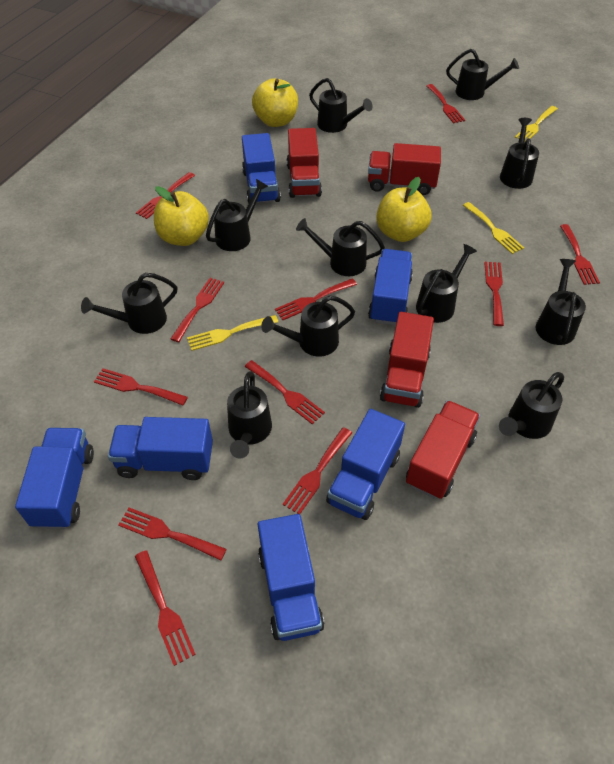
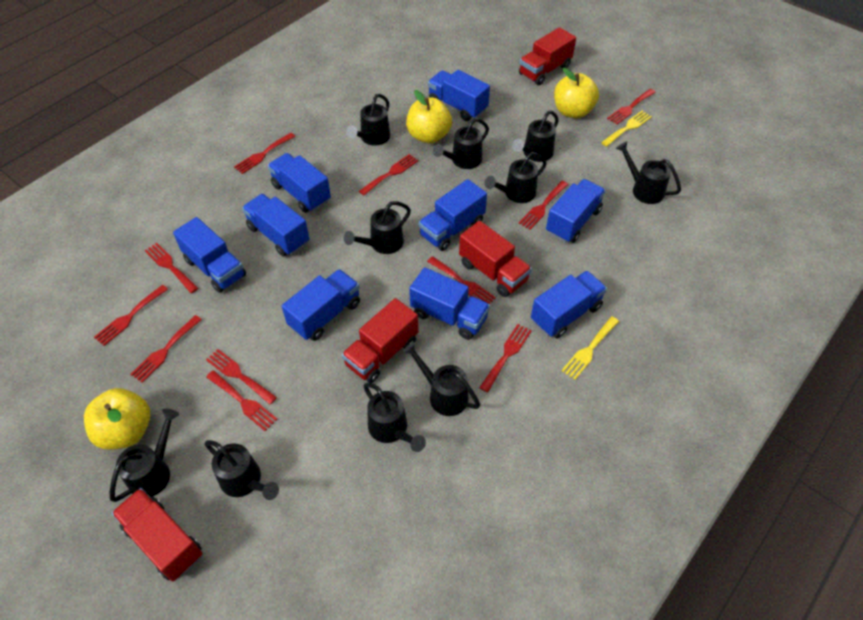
black watering can: [81,273,178,334] [206,179,268,251] [227,371,272,459] [261,295,355,356] [296,218,385,276] [309,78,373,133] [416,244,477,323] [446,49,519,100] [499,372,564,439] [500,118,539,189] [536,259,586,345] = 11 -> [110,409,179,502] [204,440,279,500] [344,201,411,254] [346,94,390,146] [364,383,426,452] [402,342,480,416] [433,118,489,169] [485,152,547,203] [512,111,559,162] [616,141,681,204] = 10
blue truck: [15,428,94,529] [108,417,213,480] [242,133,281,203] [258,514,324,641] [326,409,405,520] [368,249,413,325] = 6 -> [173,217,246,293] [242,194,309,257] [268,153,331,213] [282,269,360,341] [409,267,490,340] [418,179,487,251] [428,70,490,121] [531,271,607,339] [546,179,606,243] = 9
yellow fork: [187,315,278,351] [463,202,524,254] [515,106,558,141] = 3 -> [562,316,619,380] [601,111,652,147] = 2

